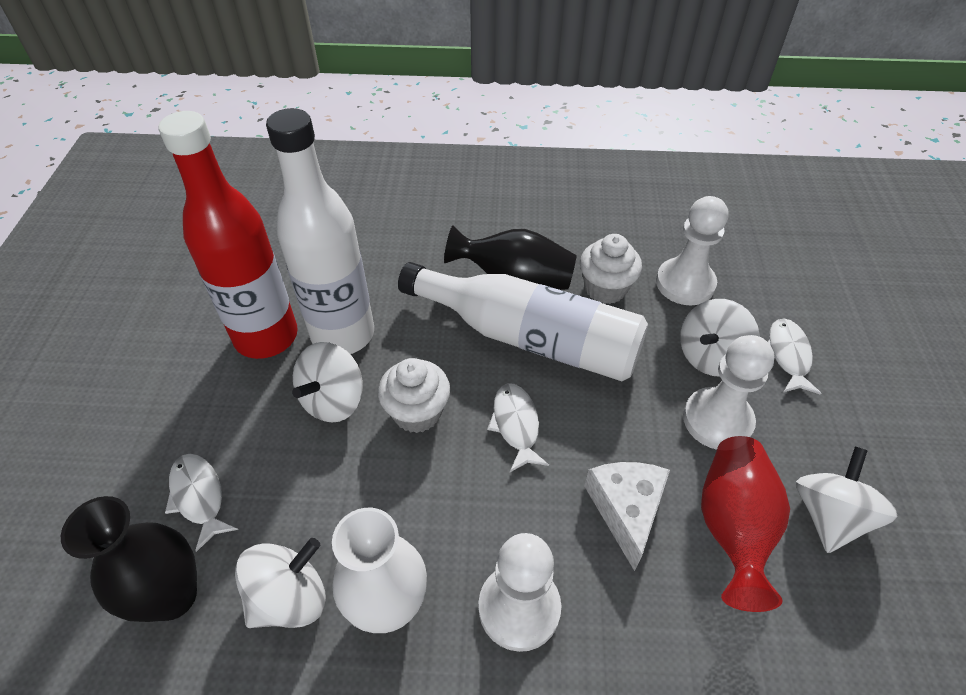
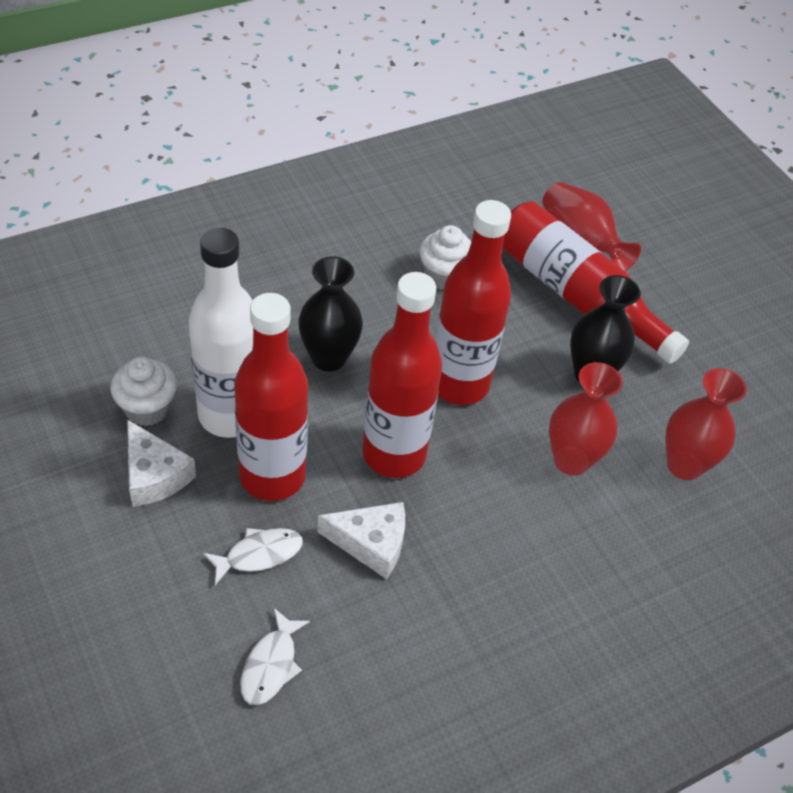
red bottle: [159,111,298,359] = 1 -> [234,293,308,501] [362,272,442,478] [435,200,511,405] [502,201,689,364] = 4
red vase: [701,436,790,612] = 1 -> [542,182,641,271] [549,362,623,476] [666,368,747,480] = 3
white bottle: [266,108,374,354] [398,262,648,381] = 2 -> [189,228,253,438] = 1
white cheese: [584,462,670,571] = 1 -> [127,419,196,507] [318,502,405,579] = 2
white fish: [165,454,238,552] [487,383,549,472] [768,319,821,395] = 3 -> [203,528,303,585] [240,608,310,705] = 2
white pawn: [478,533,561,652] [656,196,729,305] [683,335,775,450] = 3 -> none = 0
white spinning top: [235,538,326,628] [292,342,363,423] [680,299,760,377] [796,446,898,553] = 4 -> none = 0
white vase: [332,508,427,633] = 1 -> none = 0

